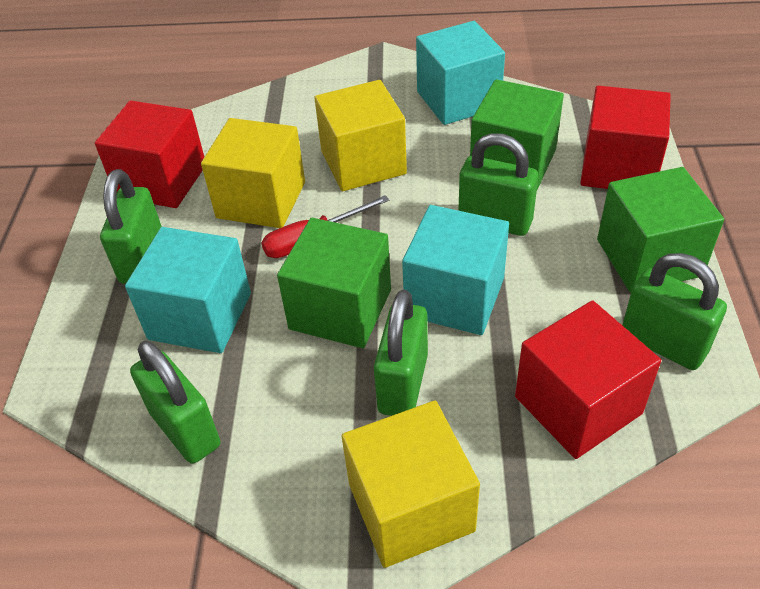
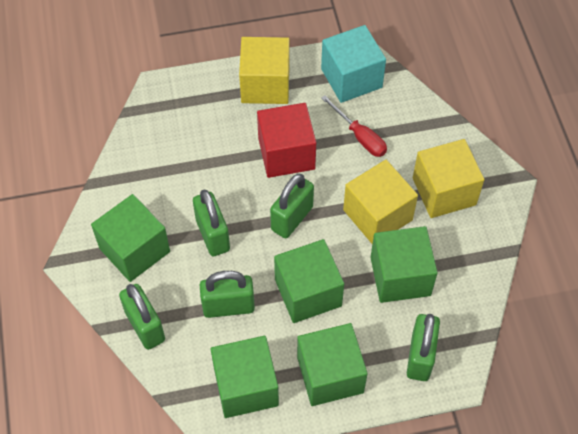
green cube: [277,218,391,348] [470,79,564,190] [597,167,724,293] = 3 -> [91,194,170,282] [211,336,279,418] [274,239,344,323] [297,323,368,406] [370,226,438,303] = 5
red cube: [95,100,204,208] [515,301,661,459] [580,86,671,189] = 3 -> [257,103,316,178] = 1
turquoise cube: [125,227,251,353] [402,205,509,335] [416,21,505,125] = 3 -> [321,25,386,103] = 1

